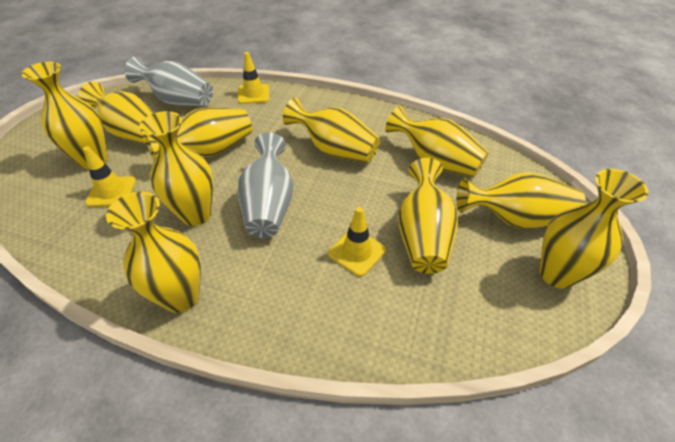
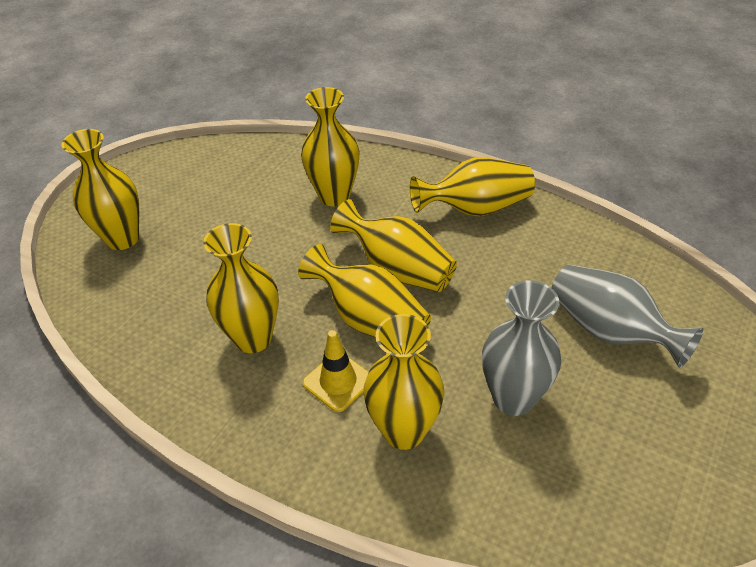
yellow traffic cone: [83,146,136,207] [238,52,269,104] [328,207,386,277] = 3 -> [302,330,369,412] = 1
yellow vase: [22,62,108,169] [78,82,154,144] [106,192,201,313] [139,111,213,226] [144,108,252,160] [283,98,380,163] [385,105,489,177] [398,158,458,274] [456,172,586,229] [540,169,648,289] = 10 -> [62,129,139,250] [203,223,279,353] [298,244,431,337] [301,87,359,206] [330,199,457,292] [363,314,444,450] [410,158,535,216] = 7

